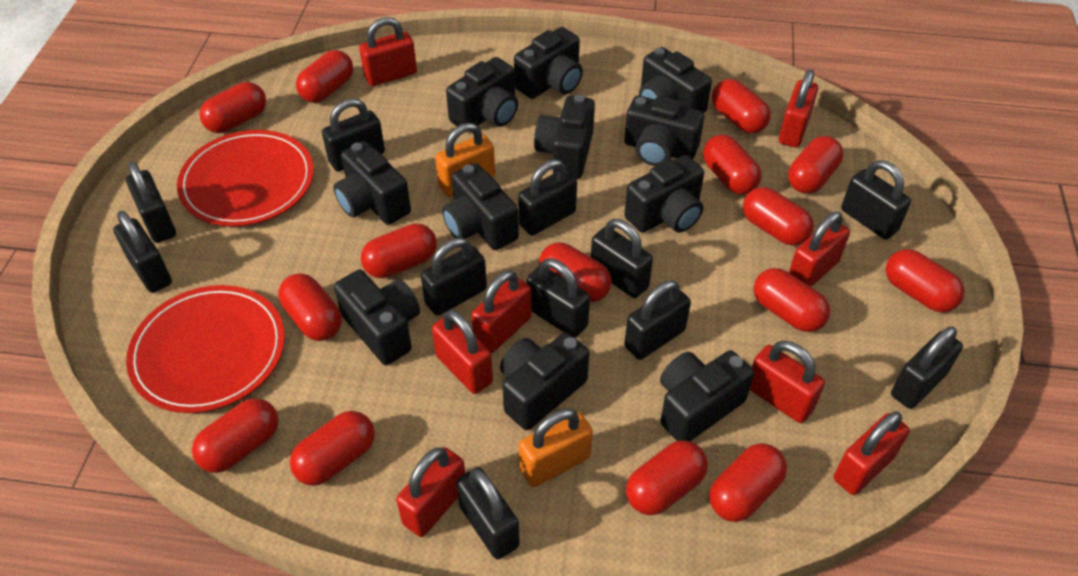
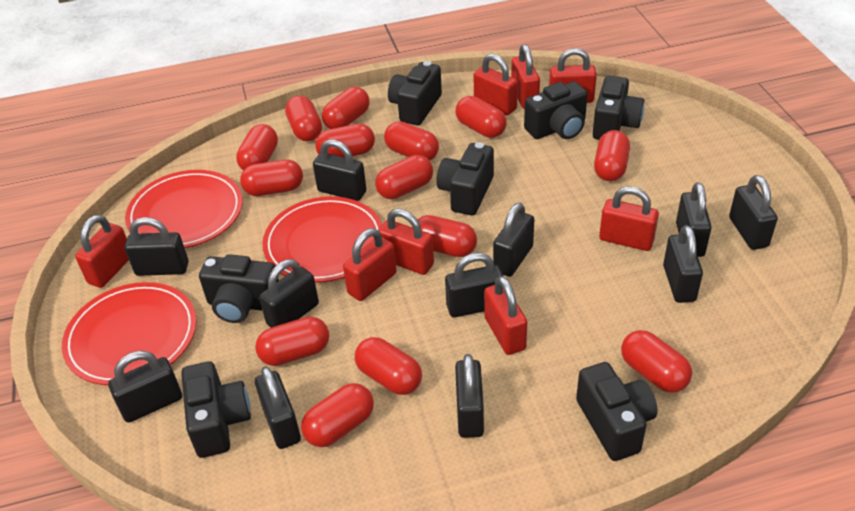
black camera: [333,141,411,225] [334,270,420,365] [442,163,519,250] [446,57,518,132] [500,332,589,430] [514,27,583,99] [534,95,595,179] [624,96,704,166] [624,155,704,233] [639,47,712,113] [660,350,754,441] = 11 -> [181,361,251,458] [199,254,279,323] [388,61,442,125] [436,142,494,215] [524,81,588,139] [576,362,658,461] [593,76,644,140] = 7
orange padlock: [435,123,495,197] [519,408,593,487] = 2 -> none = 0
red capsule: [192,398,279,473] [199,82,266,133] [278,273,342,341] [290,411,375,486] [296,50,353,103] [361,224,437,278] [539,243,612,302] [626,440,708,515] [703,134,762,195] [709,443,787,522] [712,79,771,134] [743,187,814,246] [753,268,830,332] [788,136,843,194] [886,249,965,312] = 15 -> [236,124,278,171] [240,159,303,196] [255,317,329,366] [285,96,322,142] [301,383,374,447] [315,124,375,157] [322,87,370,129] [355,337,422,395] [375,155,433,199] [384,121,439,161] [417,215,477,257] [456,96,507,138] [594,130,630,181] [621,330,692,393] = 14
red plate: [126,285,285,413] [177,130,314,226] = 2 -> [62,282,197,385] [125,170,243,248] [262,196,383,283] = 3

